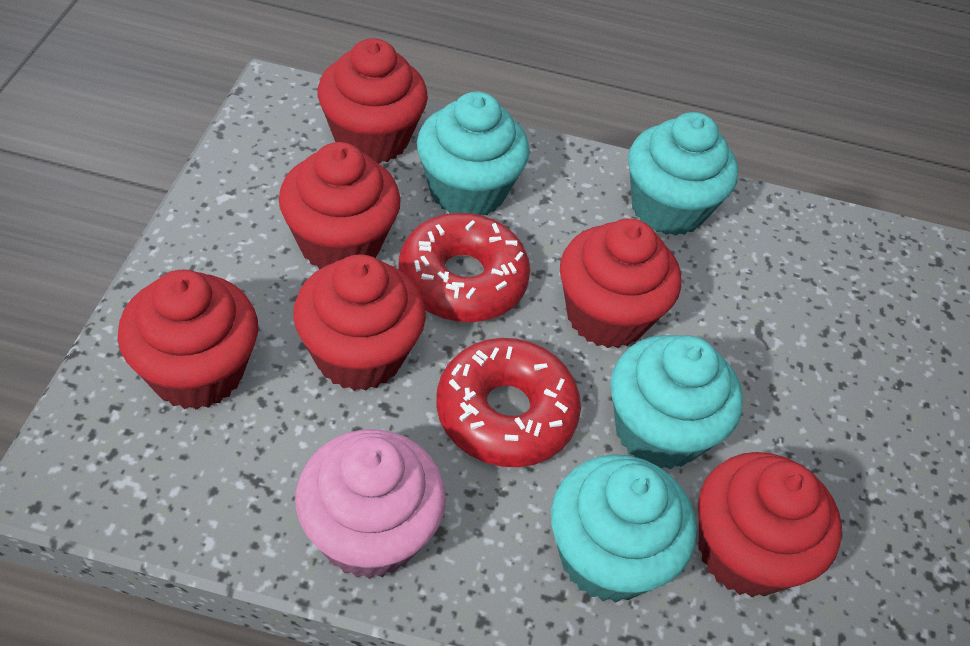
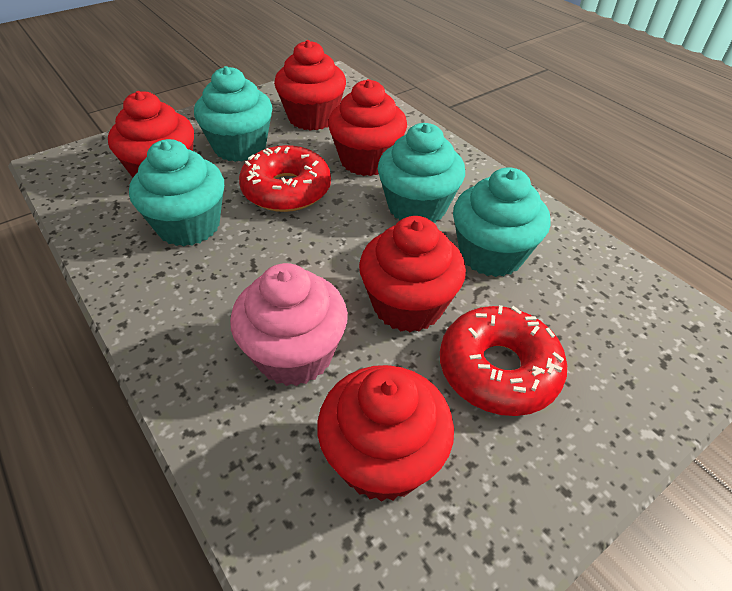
red cupcake: [118,270,258,410] [279,142,401,270] [293,254,426,391] [318,38,428,164] [560,218,681,348] [698,452,842,597] = 6 -> [108,91,194,177] [274,40,346,131] [317,365,454,502] [328,79,407,176] [359,216,466,332] = 5

